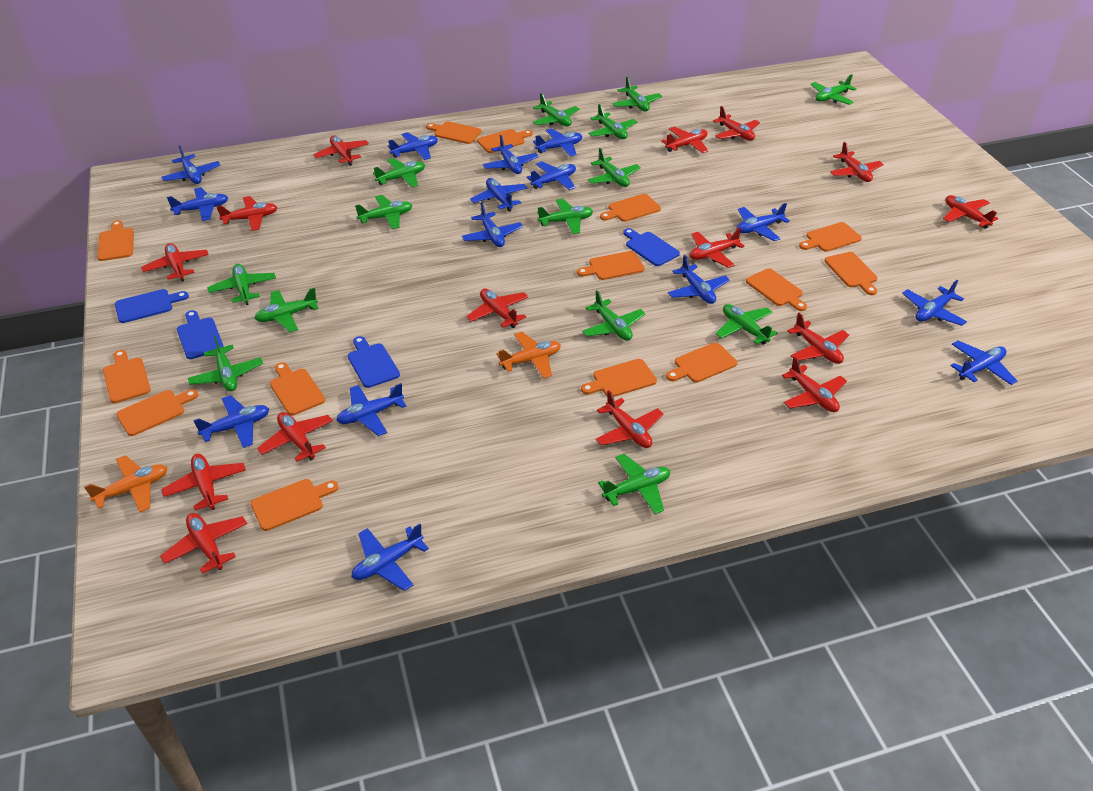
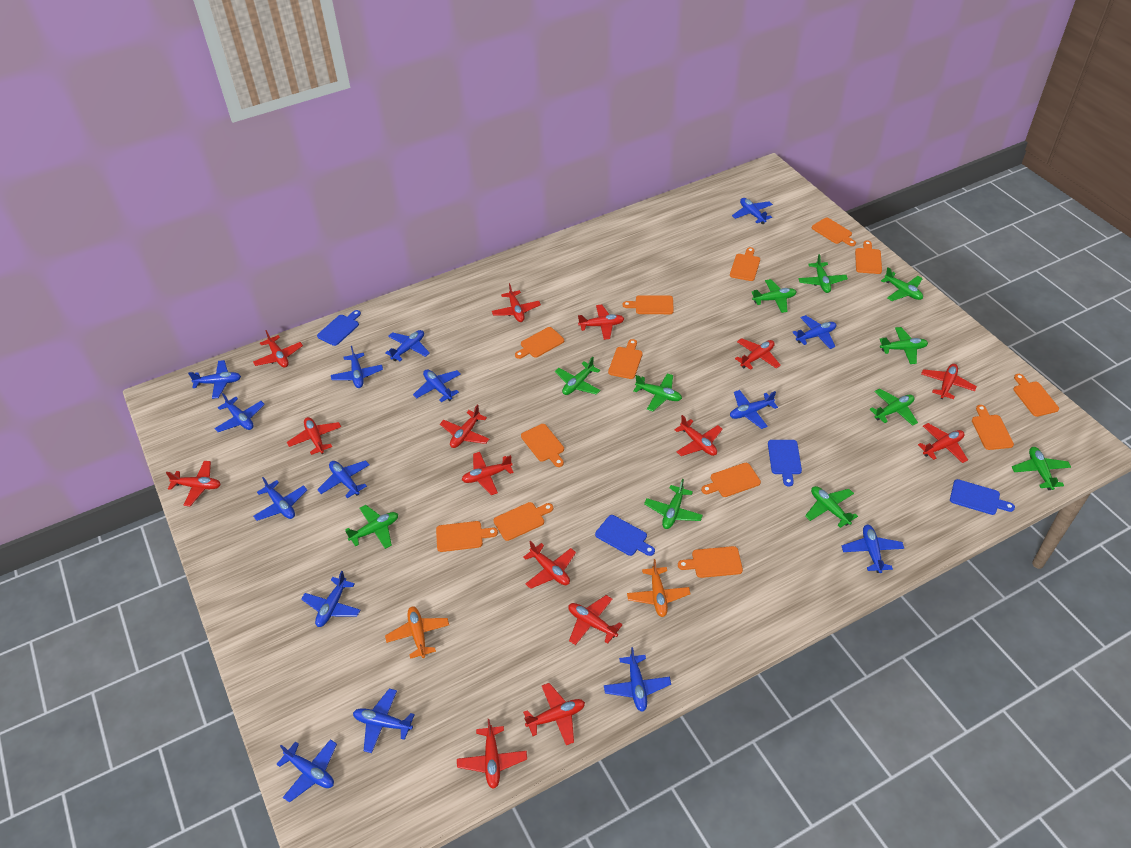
green plane: [188,335,263,391] [207,264,276,305] [254,288,319,332] [355,195,412,229] [373,158,425,188] [533,93,579,126] [537,199,593,234] [582,290,646,341] [588,104,637,139] [588,148,641,187] [598,454,670,514] [612,77,662,111] [715,304,777,345] [811,74,856,105] = 14 -> [345,505,398,549] [555,357,601,395] [634,373,682,411] [644,479,703,529] [751,279,797,313] [798,254,848,293] [805,486,858,528] [870,388,918,426] [880,327,928,364] [881,267,923,301] [1012,447,1071,490] = 11
orange cutting board: [97,220,134,261] [103,350,151,403] [116,389,198,436] [251,479,339,531] [270,362,325,415] [426,122,482,144] [477,129,533,153] [577,251,645,280] [581,359,657,397] [600,194,661,222] [666,343,738,382] [746,268,807,311] [799,222,862,252] [825,252,878,295] = 14 -> [436,521,498,552] [493,502,553,541] [515,327,564,359] [521,424,564,467] [608,339,643,379] [623,295,674,314] [678,546,743,578] [701,463,761,497] [730,247,760,281] [812,218,856,246] [855,241,882,274] [972,405,1014,450] [1013,374,1059,417] = 13

